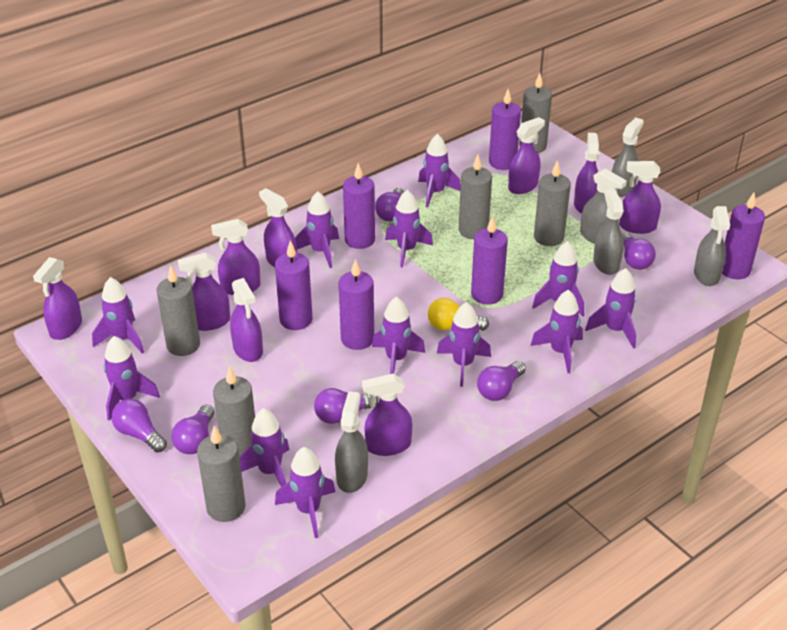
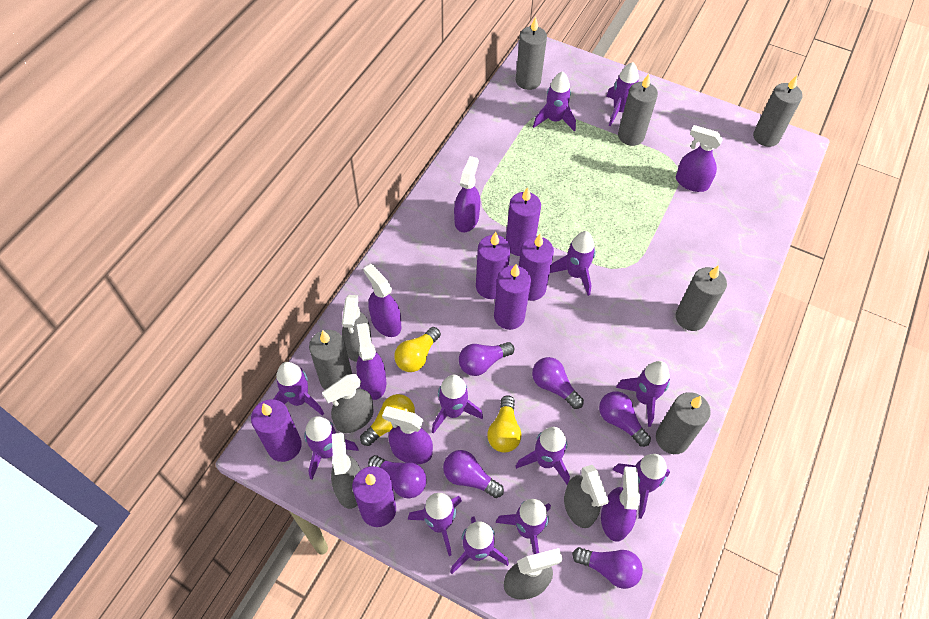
purple spray bottle: [33,257,82,340] [178,252,230,331] [211,219,260,295] [230,278,263,362] [259,188,297,267] [362,373,412,456] [508,117,545,194] [574,133,600,214] [619,161,661,234] = 9 -> [356,323,386,400] [363,264,401,337] [382,406,433,464] [454,156,480,232] [601,467,640,542] [676,125,723,192] = 6
yellow light bulb: [427,298,489,331] = 1 -> [360,394,415,446] [394,327,441,372] [487,395,521,453] = 3

